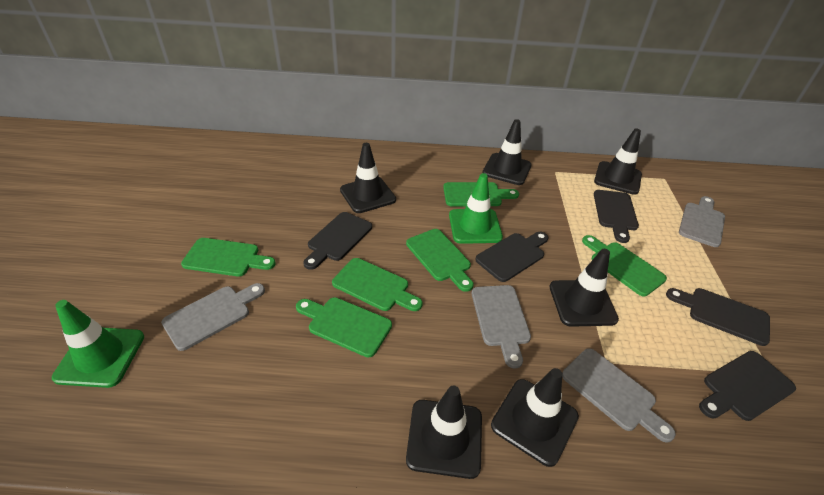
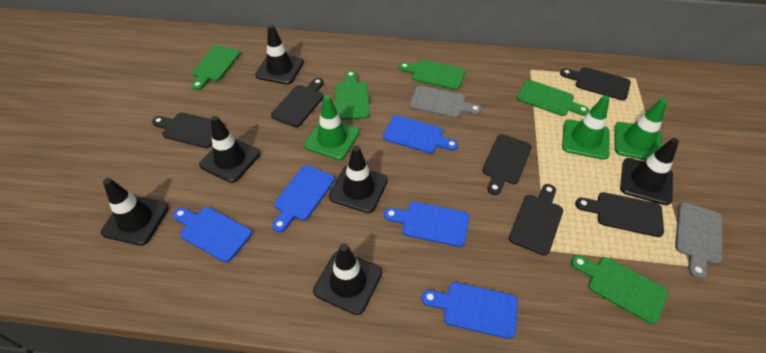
black cutting board: [303,212,372,270] [475,232,548,282] [594,190,639,243] [666,288,770,346] [699,351,796,421] = 5 -> [152,113,225,148] [271,78,324,127] [482,134,532,195] [509,184,563,256] [560,67,631,100] [575,192,664,237] = 6
blue cutting board: none = 0 -> [173,207,252,262] [272,165,335,232] [383,115,458,153] [384,202,469,247] [422,282,518,339] = 5
green cutting board: [181,238,276,277] [296,297,392,358] [332,258,423,311] [406,229,474,292] [443,182,519,207] [582,235,667,296] = 6 -> [192,45,240,90] [335,70,370,120] [399,60,465,90] [517,80,590,116] [571,255,668,324] = 5
green traffic cone: [52,300,144,388] [449,173,503,244] = 2 -> [304,95,360,160] [562,95,610,160] [614,98,667,160] = 3
grey cutting board: [161,283,265,351] [472,285,531,369] [562,348,676,443] [679,196,725,247] = 4 -> [410,86,481,118] [675,202,722,279] = 2

